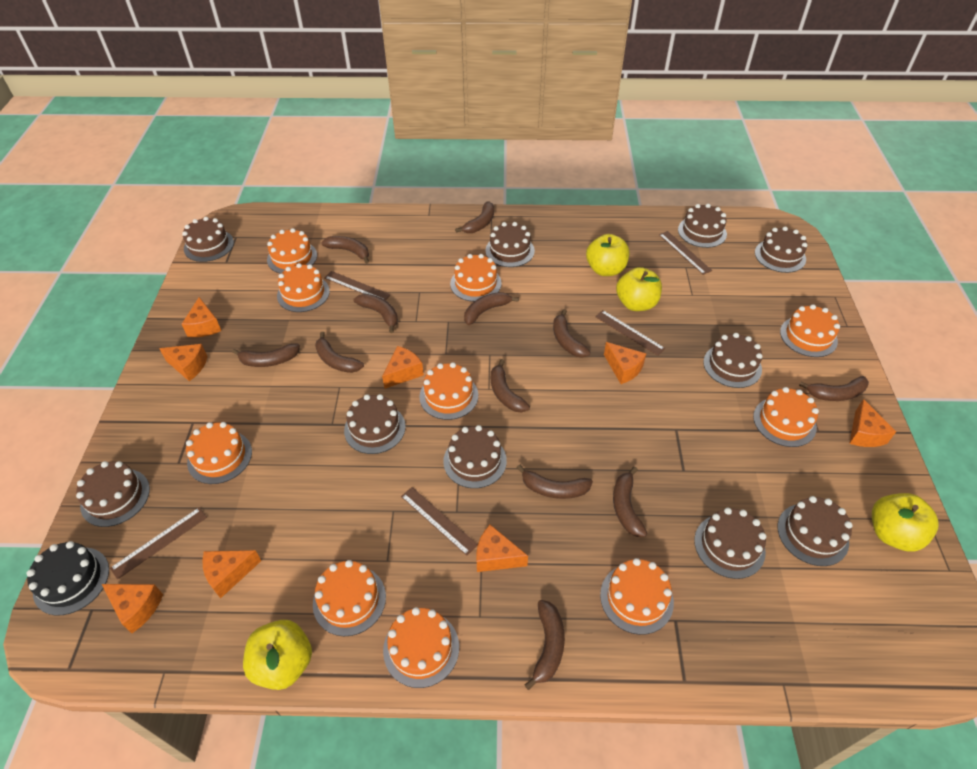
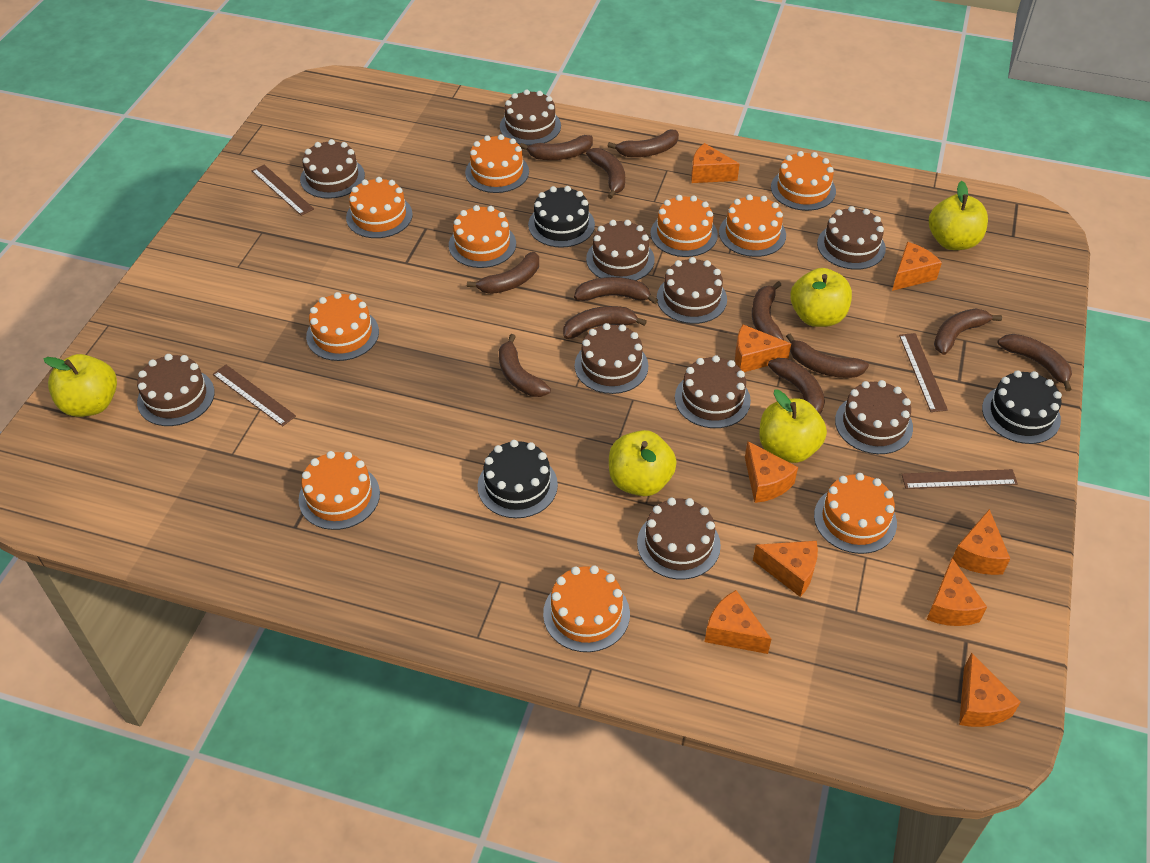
black cake: [27,541,109,616] = 1 -> [478,440,558,518] [528,186,595,248] [982,370,1062,444] = 3
brown ruler: [110,507,207,579] [324,271,391,300] [401,487,478,556] [595,310,665,356] [659,231,712,275] = 5 -> [213,365,296,426] [252,165,314,216] [899,333,948,412] [902,469,1018,489] = 4
orange cheese: [102,584,163,633] [159,344,208,381] [182,297,221,337] [203,550,261,598] [382,346,424,389] [476,525,528,572] [604,342,646,384] [849,399,896,447] = 8 -> [691,143,740,183] [705,590,771,654] [735,324,791,372] [745,441,798,503] [753,541,818,597] [892,242,942,291] [926,558,987,626] [953,509,1010,575] [959,653,1021,727] = 9
yellow apple: [243,620,312,690] [586,234,629,276] [616,267,662,311] [872,493,938,552] = 4 -> [43,354,117,417] [609,430,677,496] [759,390,827,463] [791,268,852,327] [929,181,988,250] = 5

